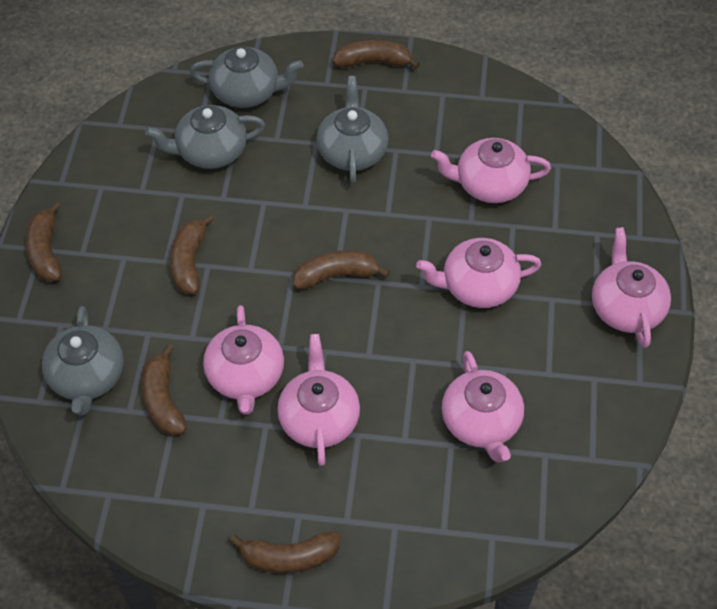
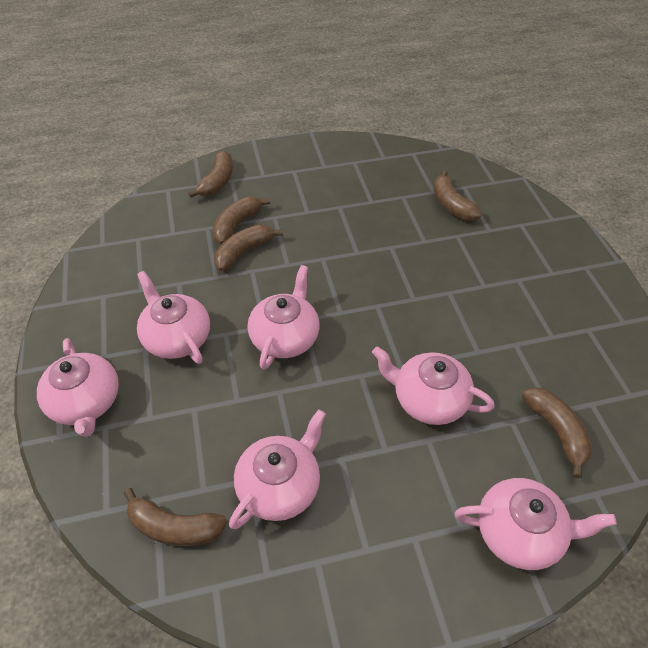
grey teapot: [42,306,124,416] [145,105,265,169] [190,47,303,108] [317,76,388,183] = 4 -> none = 0

